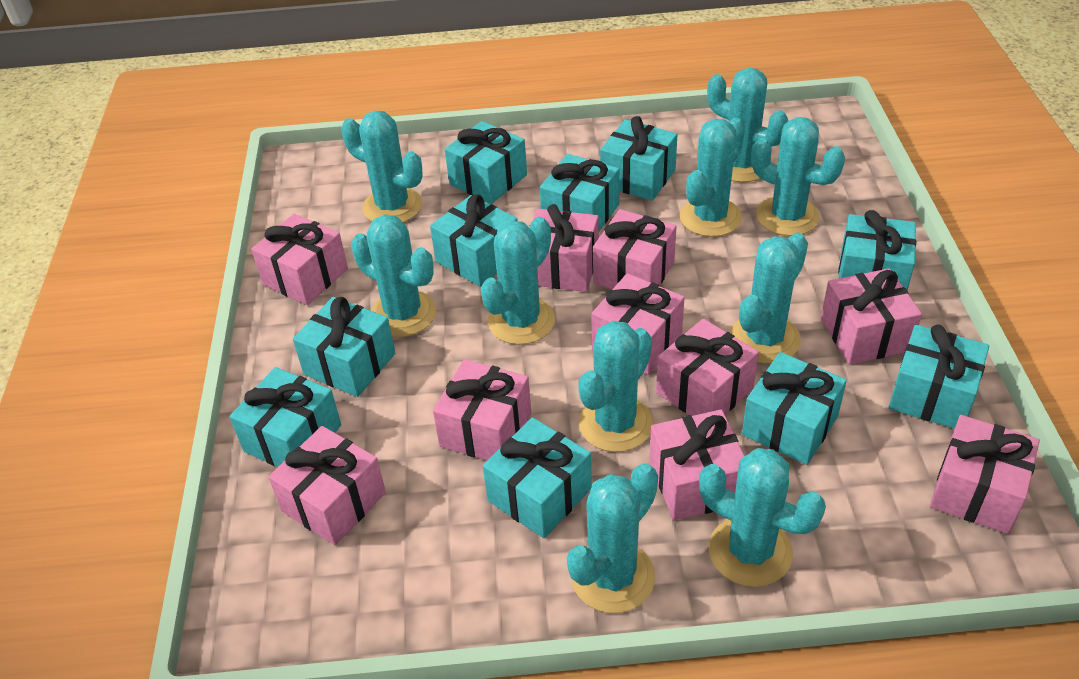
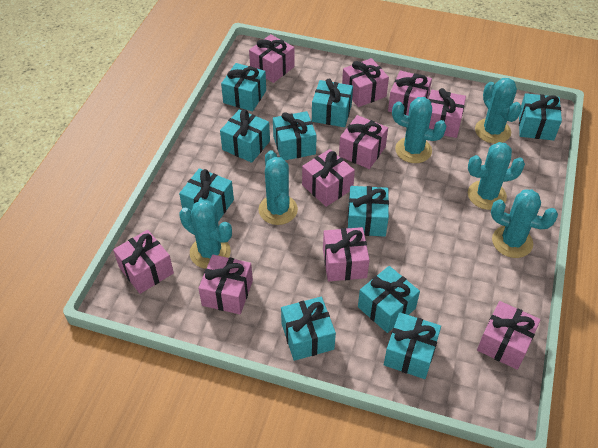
turquoise cactus: [341,111,423,223] [351,214,436,337] [481,217,555,345] [567,463,658,613] [578,321,653,452] [680,118,745,237] [699,448,826,587] [707,68,788,182] [730,233,808,364] [751,117,845,236] = 10 -> [179,200,232,269] [258,150,298,225] [392,97,446,163] [468,142,525,210] [475,78,522,144] [491,189,558,258] = 6

